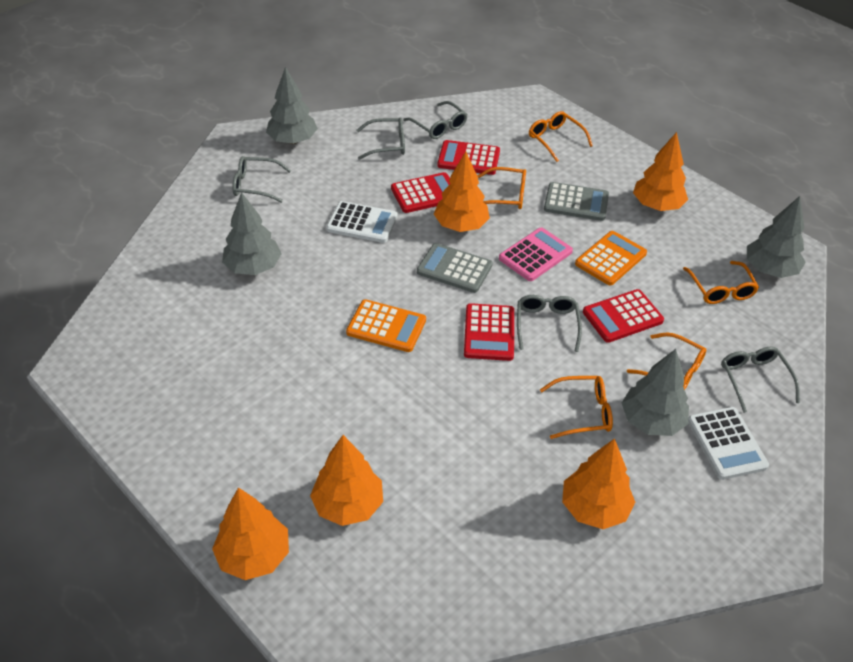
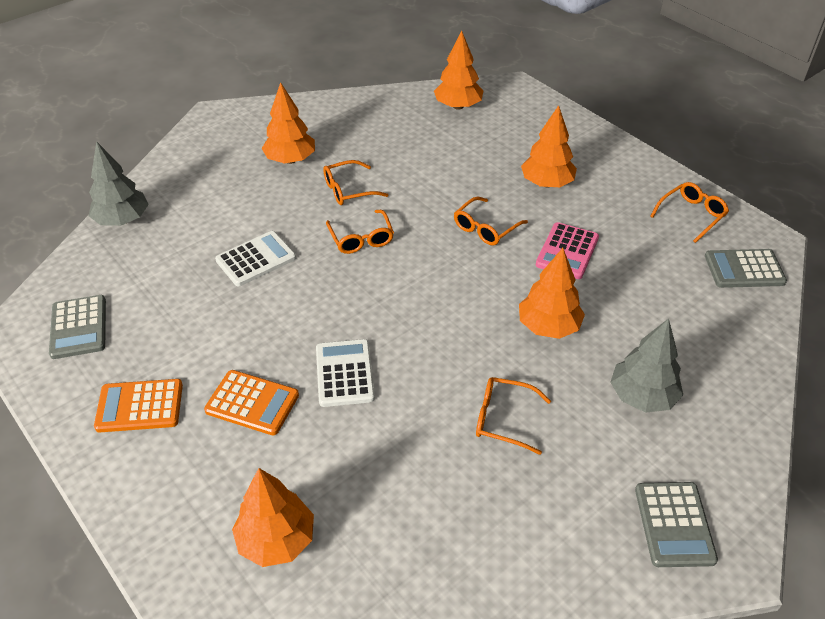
grey calculator: [417,243,493,293] [544,182,609,221] = 2 -> [49,295,106,359] [635,482,718,567] [705,249,787,288] = 3
grey glasses: [232,156,291,203] [356,117,405,160] [403,101,468,139] [517,295,582,352] [721,347,800,413] = 5 -> none = 0
grey tree: [222,192,282,275] [266,67,318,144] [622,349,689,436] [747,196,805,278] = 4 -> [89,141,149,226] [610,318,683,413] = 2
red calculator: [391,172,450,213] [437,140,500,175] [464,303,514,361] [583,289,664,343] = 4 -> none = 0

